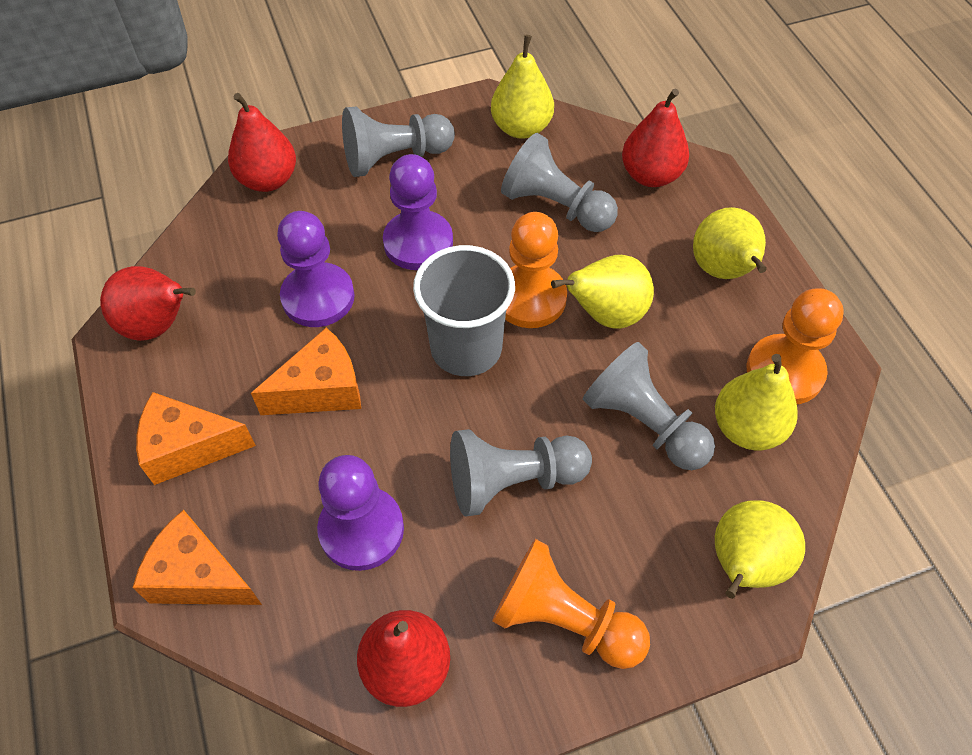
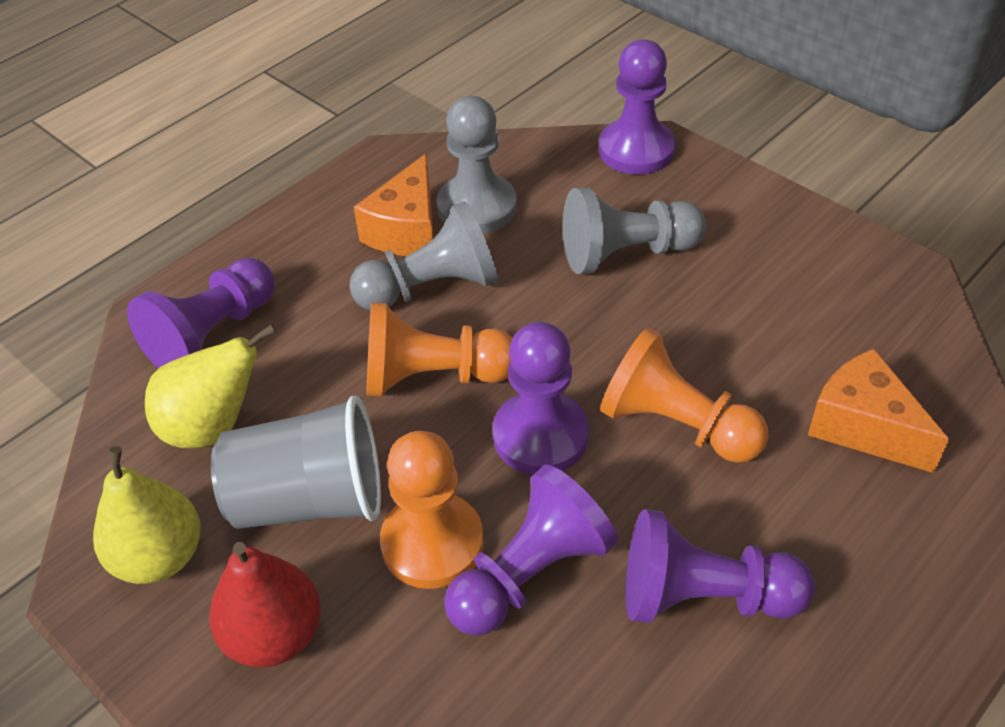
grey pawn: [342,107,455,177] [450,429,592,516] [501,133,618,232] [583,342,715,470] = 4 -> [349,201,498,310] [437,96,517,233] [563,188,706,274] = 3
orange cheese: [132,510,262,605] [136,392,256,485] [251,328,361,415] = 3 -> [354,154,433,256] [808,349,949,473] = 2
purple pawn: [277,211,355,327] [317,455,404,571] [383,154,453,270] = 3 -> [127,258,275,369] [444,465,618,636] [493,322,589,475] [599,39,676,174] [626,509,815,623] = 5
red pear: [100,266,196,341] [228,93,296,192] [357,610,450,707] [622,89,689,187] = 4 -> [209,542,321,668] = 1
yellow pear: [491,35,554,139] [551,255,654,329] [693,207,767,279] [715,354,798,450] [715,500,805,599] = 5 -> [93,446,201,584] [145,324,277,448] = 2

